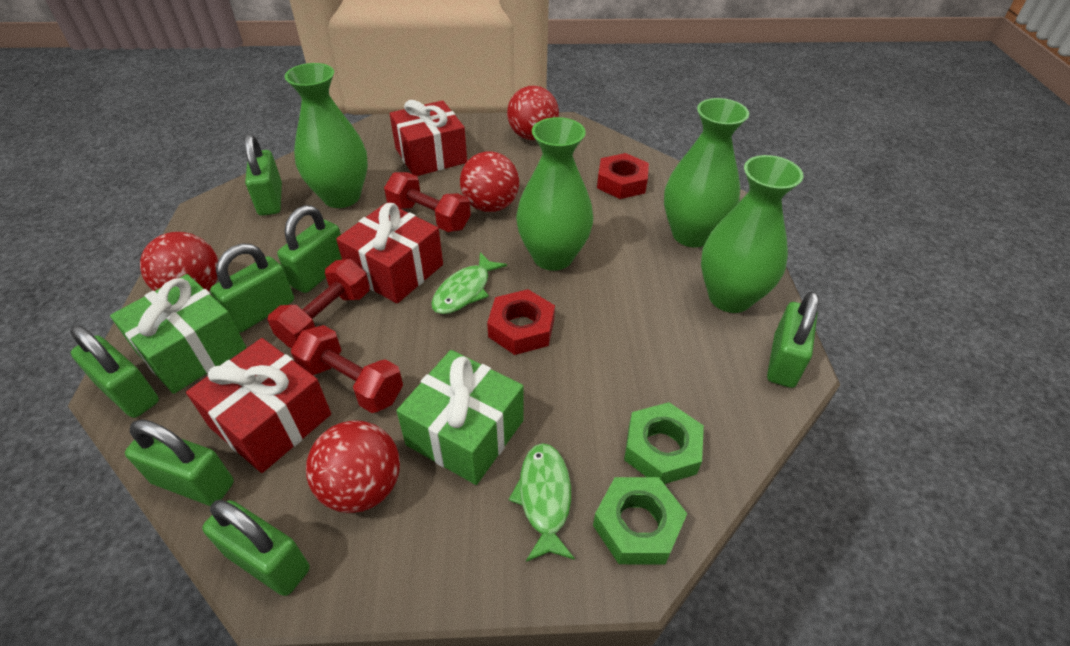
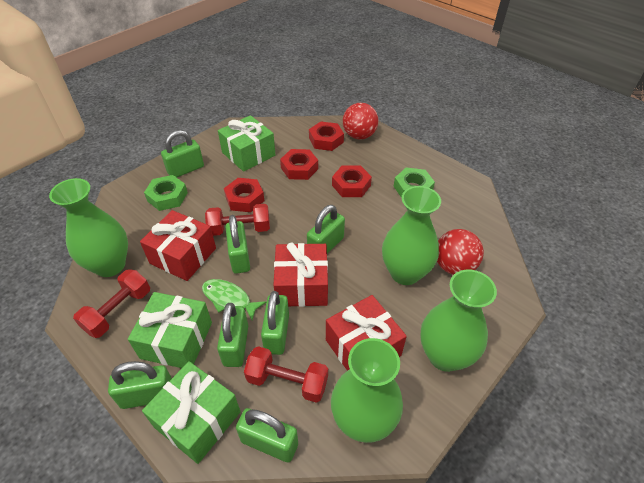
green fish: [431,252,507,314] [509,443,575,562] = 2 -> [202,279,266,320] = 1
green gift: [110,274,246,394] [396,350,524,485] = 2 -> [128,292,212,368] [142,361,240,464] [218,115,275,172] = 3
red ball: [140,232,218,291] [306,420,400,513] [460,151,519,212] [507,86,559,140] = 4 -> [343,103,378,139] [437,229,484,275] = 2
red nut: [487,289,555,355] [597,153,649,199] = 2 -> [224,178,264,212] [280,149,318,180] [309,122,344,151] [332,166,372,197] = 4

